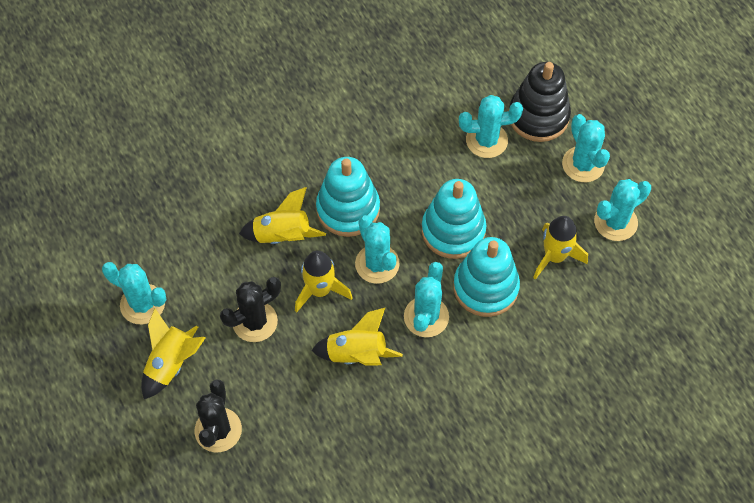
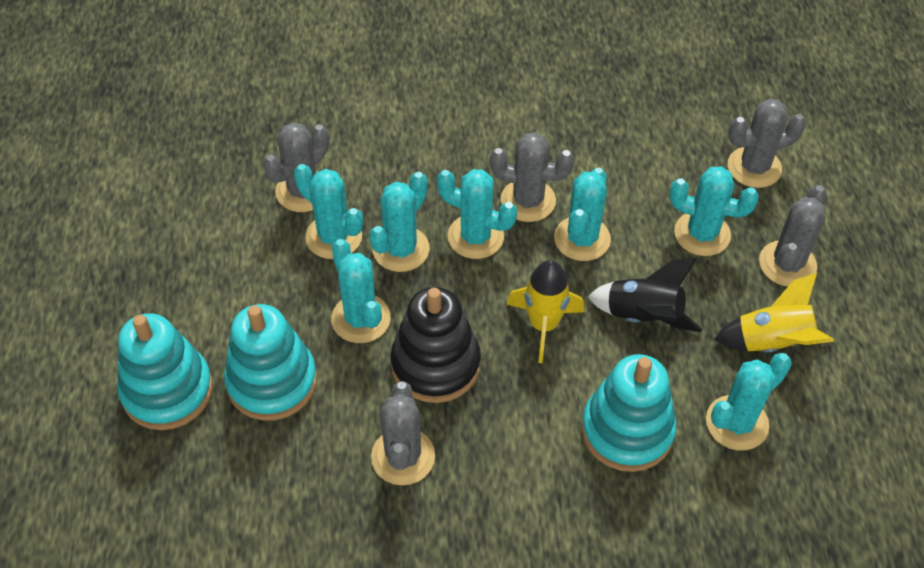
black cactus: [194,380,242,452] [220,277,281,342] = 2 -> none = 0
black rocket: none = 0 -> [588,258,702,332] = 1
grey cactus: none = 0 -> [263,122,329,212] [371,382,435,485] [490,132,574,222] [728,99,806,188] [759,185,827,287] = 5
turquoise cactus: [102,262,166,324] [355,215,400,284] [404,262,449,337] [459,95,523,158] [562,114,610,182] [594,179,651,241] = 6 -> [294,164,363,259] [331,239,391,343] [369,172,430,272] [437,169,517,259] [554,168,611,261] [669,166,759,256] [706,353,792,451] = 7
yellow rocket: [141,308,206,399] [239,187,326,244] [295,251,353,313] [311,307,403,366] [533,216,588,280] = 5 -> [507,260,584,363] [714,272,834,353] = 2

